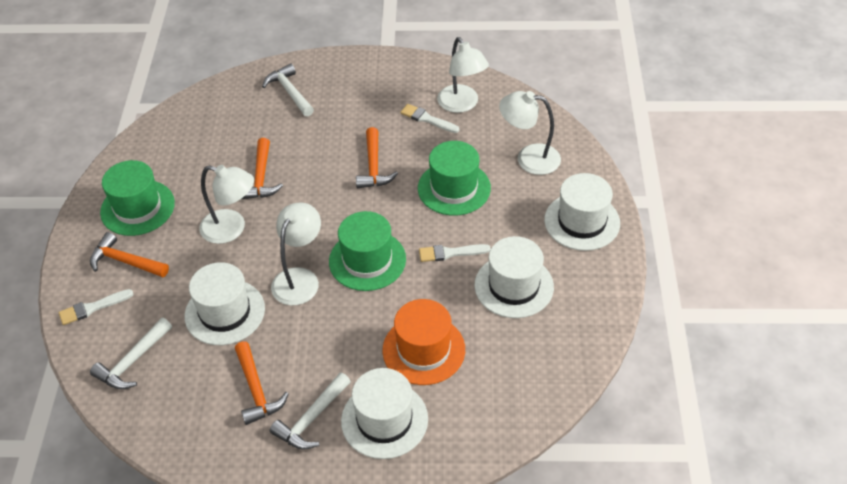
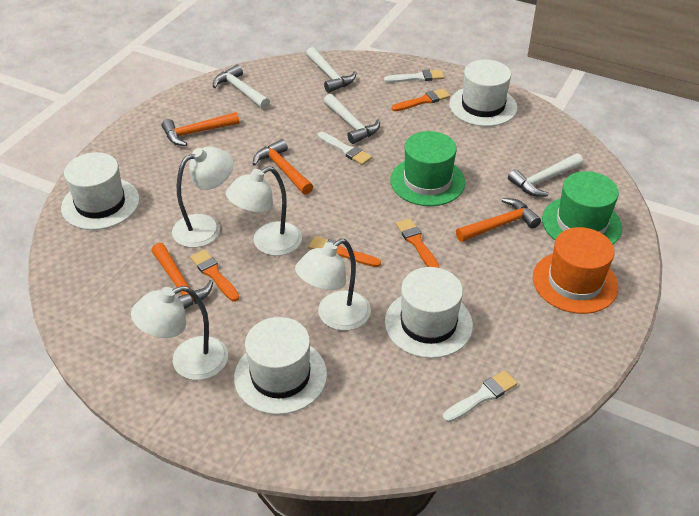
green hat: [100,160,175,236] [329,211,406,291] [418,141,491,216] = 3 -> [390,131,465,206] [542,171,622,244] = 2
orange brush: none = 0 -> [190,250,240,301] [308,236,381,267] [392,89,450,111] [396,218,439,268] = 4
white hammer: [90,318,172,389] [262,64,314,117] [270,372,351,450] = 3 -> [213,65,270,109] [306,47,356,93] [323,94,380,144] [508,153,583,197] = 4

